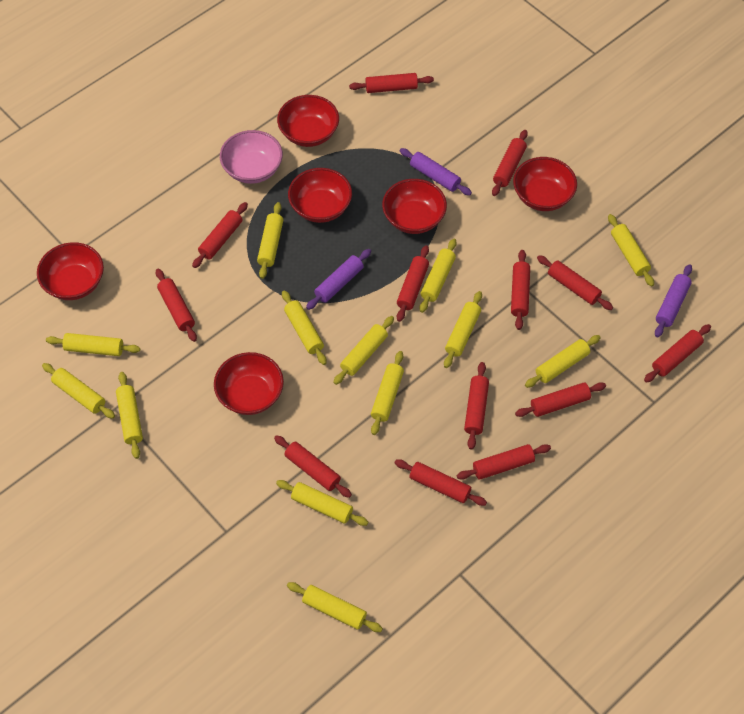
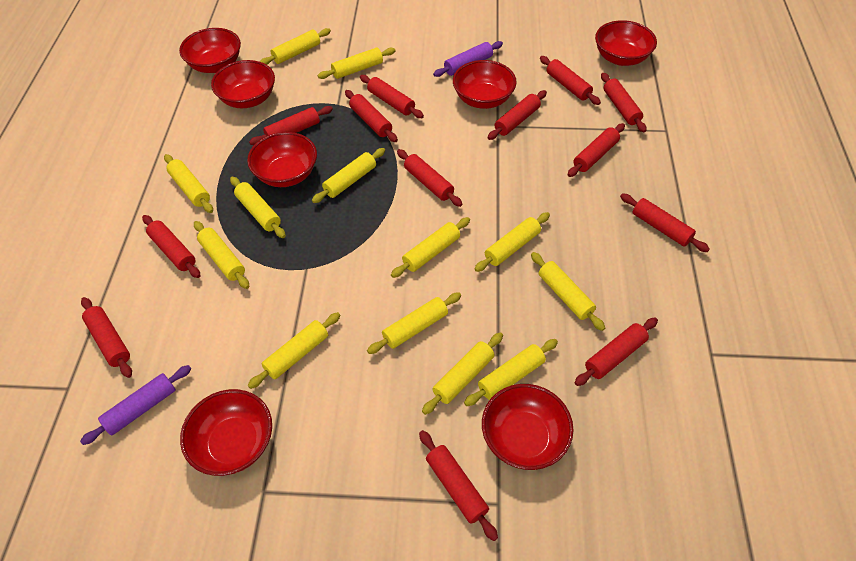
pink bowl: [220,130,283,184] = 1 -> none = 0
purple rolling pin: [306,249,371,310] [400,148,472,195] [655,264,692,337] = 3 -> [80,365,191,445] [433,41,503,77] = 2
red bowl: [37,242,104,300] [214,352,284,415] [277,95,339,147] [288,168,352,223] [382,179,447,234] [513,157,577,211] = 6 -> [179,28,241,73] [180,389,272,476] [211,60,275,108] [247,132,317,187] [453,60,516,109] [482,384,573,470] [595,20,657,66] = 7

